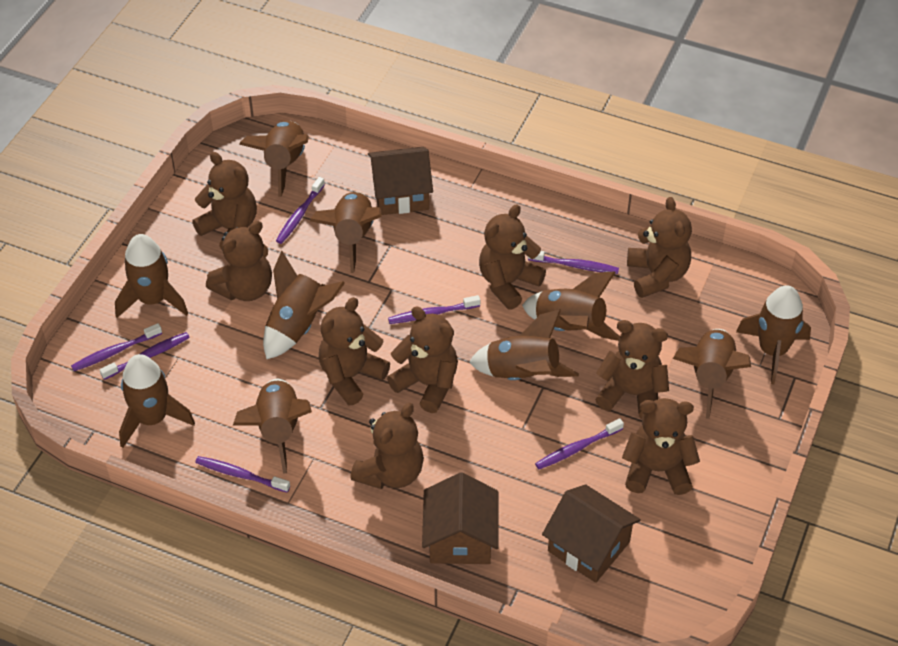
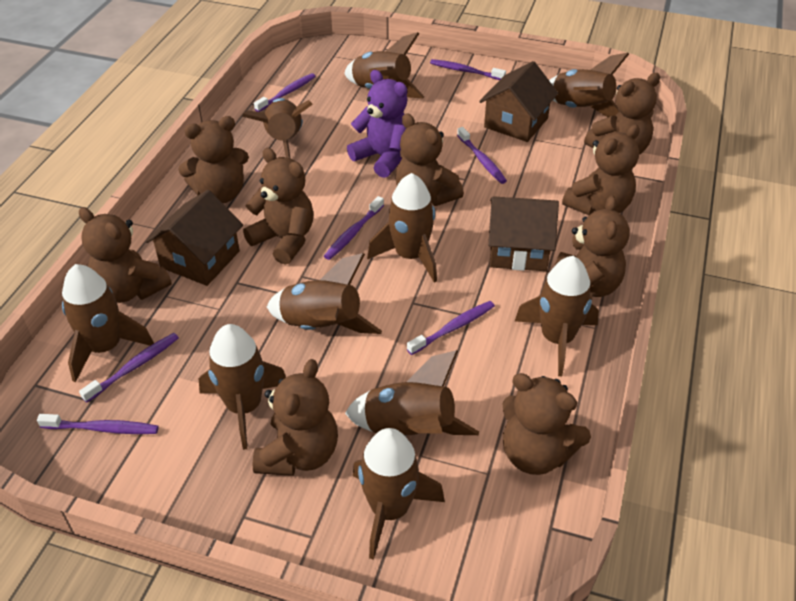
purple teddy bear: none = 0 -> [347,70,407,178] = 1

